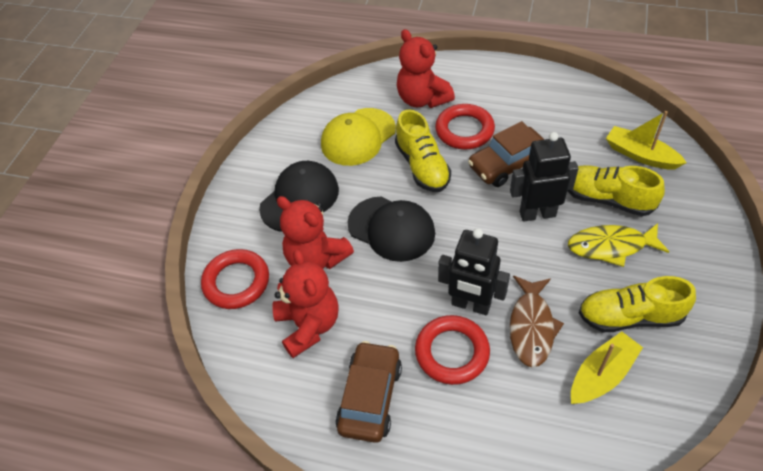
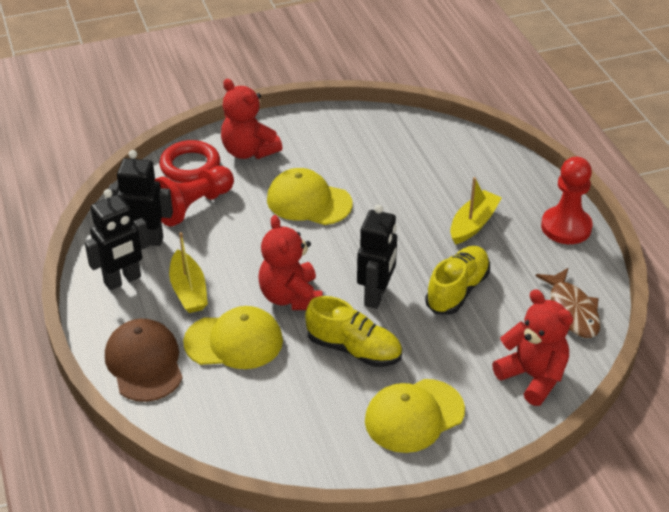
black cap: [259,161,339,232] [347,196,435,262] = 2 -> none = 0
black robot: [438,228,510,315] [510,132,579,221] = 2 -> [85,189,150,290] [108,150,173,246] [357,204,397,309] = 3
brown cap: none = 0 -> [105,319,183,402] = 1
brown car: [335,341,402,443] [468,121,545,187] = 2 -> none = 0
red pawn: none = 0 -> [155,166,234,227] [541,157,593,244] = 2
red ring: [201,249,269,309] [415,315,490,385] [435,104,495,149] = 3 -> [160,140,220,183] = 1
yellow cap: [321,108,396,166] = 1 -> [183,306,283,369] [267,168,353,225] [365,379,465,453] = 3
yellow fish: [568,223,669,267] = 1 -> none = 0
yellow shoe: [395,109,451,192] [567,165,665,216] [579,276,696,332] = 3 -> [305,296,402,367] [425,246,490,315] = 2

